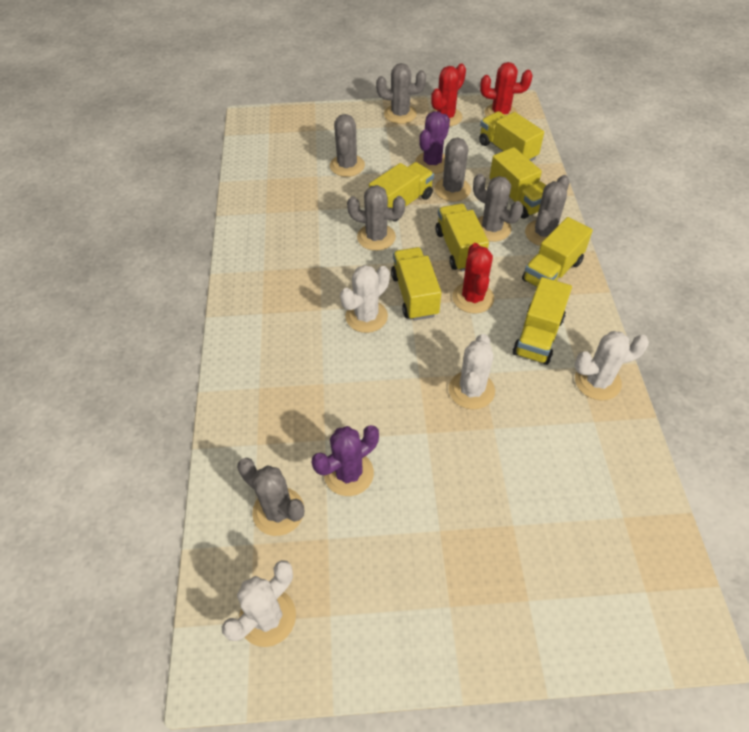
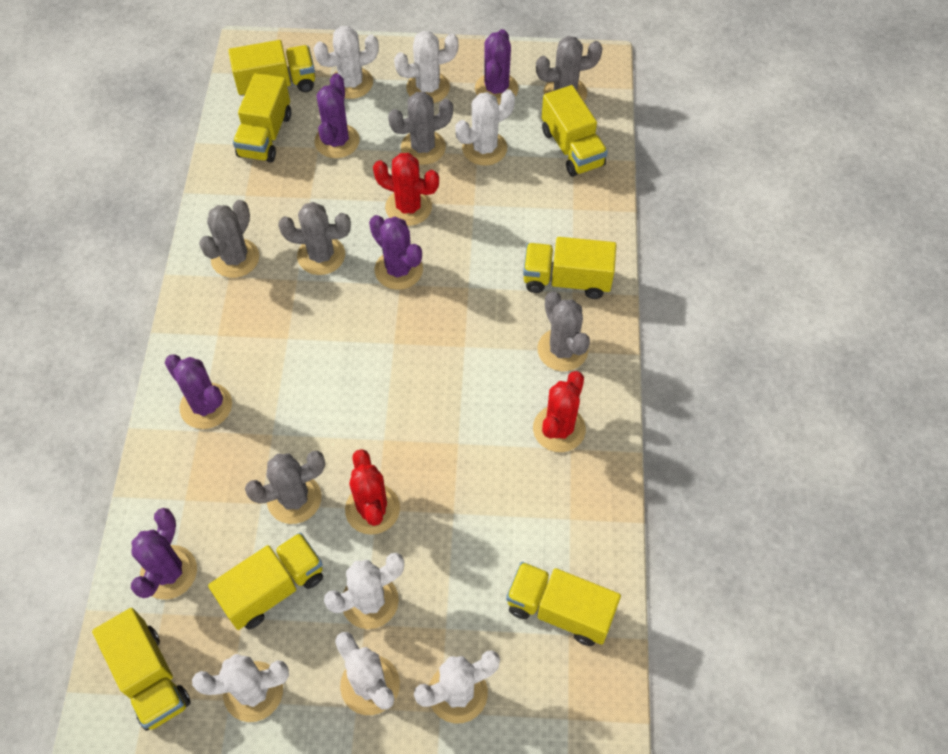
grey cactus: [237,458,304,536] [330,114,365,177] [347,185,405,251] [376,63,426,124] [434,138,471,201] [473,173,523,242] [525,175,569,246] = 7 -> [199,200,259,278] [245,451,325,524] [278,202,351,275] [388,92,453,165] [536,36,603,101] [537,291,590,371] = 6
purple cactus: [312,425,379,496] [415,111,450,174] = 2 -> [131,508,197,600] [165,354,232,429] [314,73,360,158] [369,215,423,290] [475,29,518,105] = 5
white cactus: [222,560,296,647] [340,265,390,333] [449,334,495,409] [574,331,649,400] = 4 -> [192,654,289,722] [314,26,379,99] [324,553,404,629] [335,632,400,715] [394,31,459,103] [414,650,500,724] [455,89,515,166] = 7

